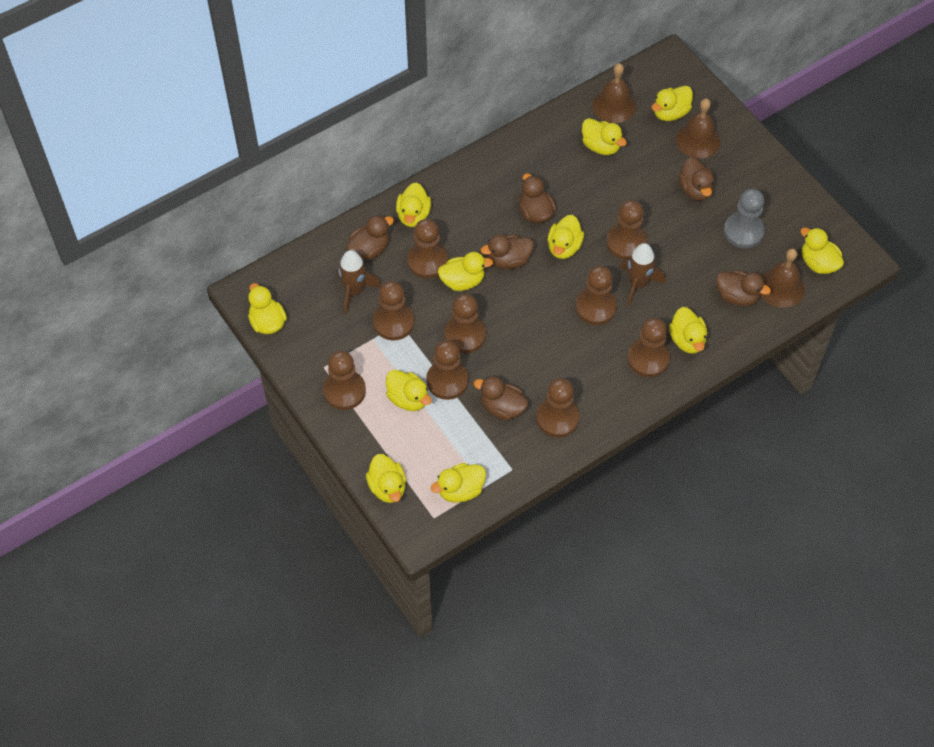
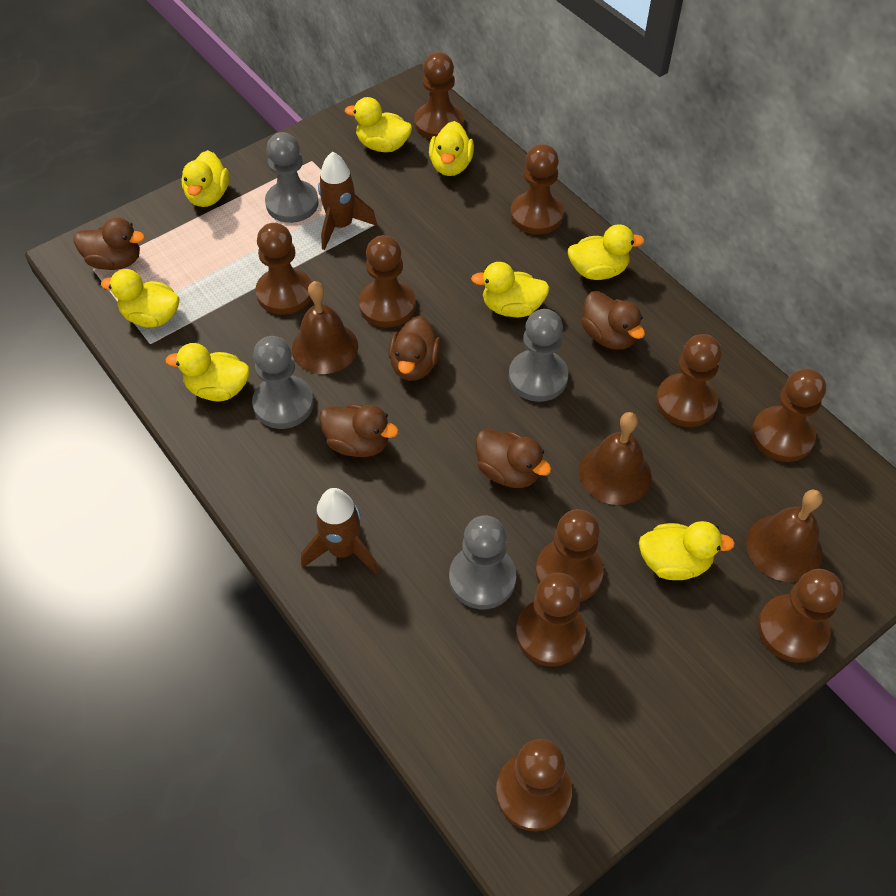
brown duck: [346,215,394,260] [474,376,528,421] [481,234,534,269] [519,174,556,223] [678,157,714,201] [716,270,771,306] = 6 -> [74,218,145,270] [319,404,399,457] [388,316,441,381] [475,429,551,488] [581,291,645,350] = 5
brown pawn: [323,351,366,410] [373,281,414,340] [407,219,448,278] [426,340,469,400] [445,294,486,353] [536,378,579,438] [576,266,617,325] [607,200,647,259] [628,318,670,377] = 9 -> [256,223,311,315] [359,235,416,328] [414,52,464,139] [496,739,572,831] [510,144,564,235] [516,573,586,667] [536,509,603,602] [656,334,722,427] [751,369,826,462] [758,569,843,663] = 10
grey pawn: [724,189,765,248] = 1 -> [252,336,314,429] [265,132,319,223] [449,516,516,609] [508,309,568,402] = 4
yellow duck: [248,283,287,334] [366,454,406,503] [386,370,432,411] [396,183,431,227] [431,463,486,503] [438,252,493,291] [548,215,584,259] [582,118,627,155] [652,86,693,121] [669,307,707,354] [800,227,844,274] = 11 -> [101,269,179,328] [165,343,250,401] [181,150,229,207] [345,97,412,152] [429,121,474,176] [471,262,550,317] [568,224,645,280] [639,521,735,580] = 8

